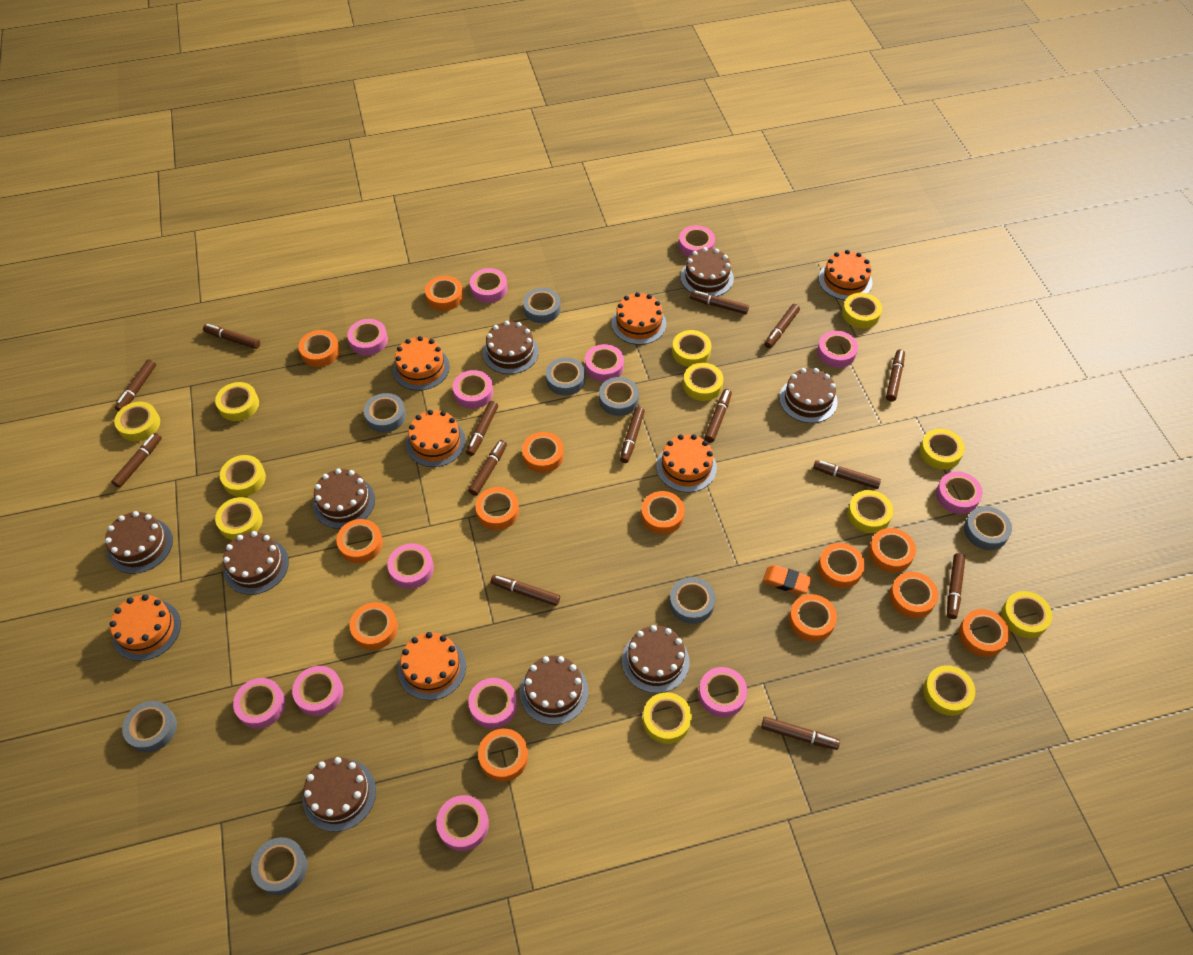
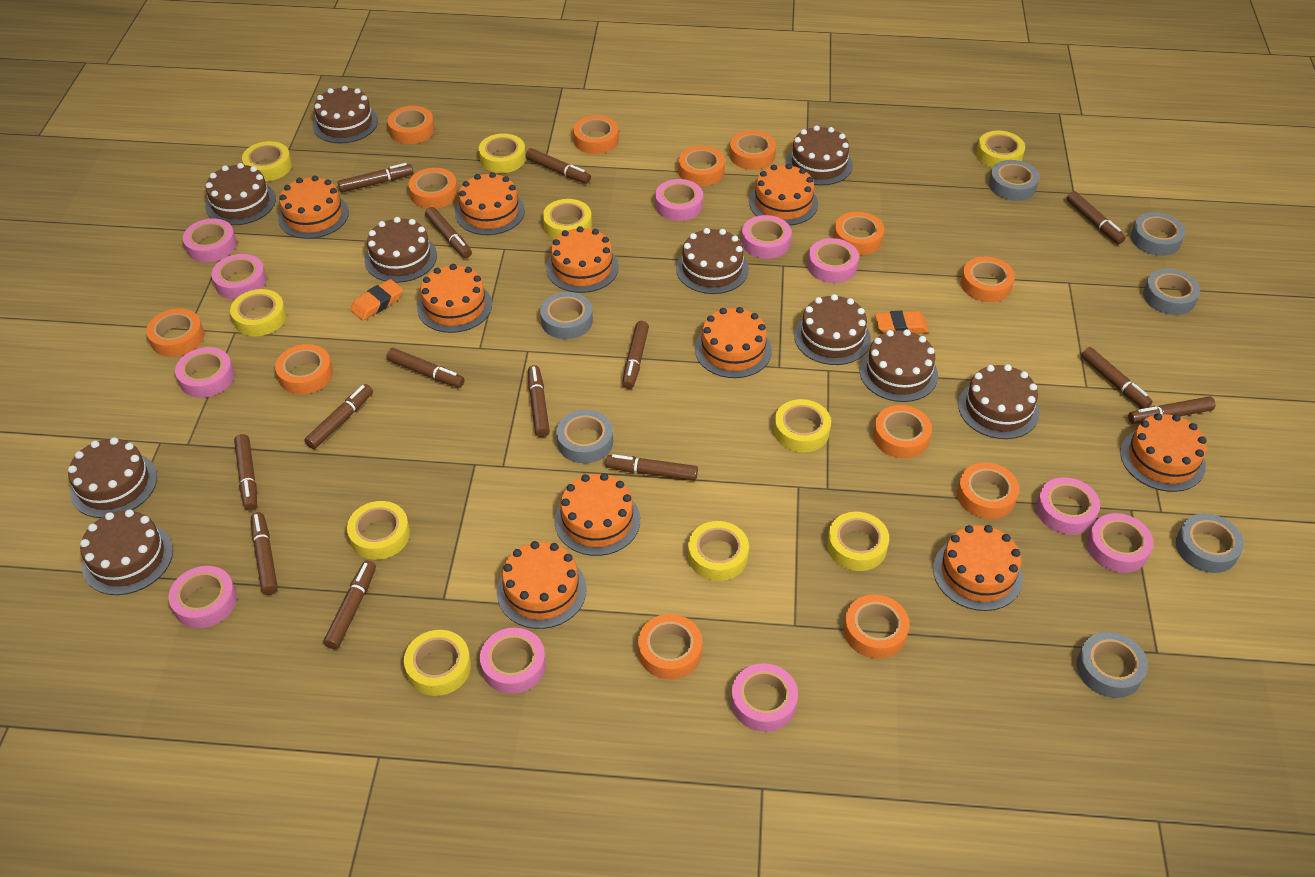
brown cake: [105,511,173,574] [223,531,289,595] [303,757,376,832] [313,469,375,529] [483,321,539,374] [520,656,588,725] [622,625,689,693] [681,247,734,296] [779,368,838,423] = 9 -> [68,437,157,518] [80,509,173,595] [205,163,276,225] [312,86,378,143] [364,217,437,283] [676,228,749,294] [785,125,853,185] [794,294,871,365] [860,329,938,402] [958,364,1039,439] = 10
grey tape: [122,701,177,753] [251,837,308,895] [364,393,406,433] [523,288,561,323] [546,357,585,396] [599,377,639,416] [669,577,716,624] [964,506,1012,550] = 8 -> [540,292,593,339] [556,410,613,463] [989,160,1039,201] [1077,632,1148,698] [1131,212,1185,256] [1143,269,1200,315] [1176,513,1244,573] = 7
orange cake: [110,594,181,661] [393,336,450,391] [398,632,466,700] [406,410,466,467] [612,292,666,345] [656,434,717,492] [819,250,872,300] = 7 -> [278,176,349,239] [417,264,492,333] [455,172,525,235] [497,541,587,629] [546,226,619,293] [555,473,640,556] [695,307,772,378] [749,164,818,226] [933,525,1023,611] [1120,413,1207,492] = 10
orange eraser: [763,565,812,595] = 1 -> [350,279,403,320] [875,311,929,334] = 2
pink tape: [233,678,286,729] [292,666,343,716] [347,319,388,356] [387,543,434,589] [436,795,489,851] [453,370,493,409] [468,678,517,729] [470,268,508,303] [585,344,624,382] [679,225,715,257] [698,667,747,717] [817,331,858,368] [936,472,983,514] = 13 -> [168,566,237,628] [175,347,234,398] [183,219,237,262] [212,254,267,299] [480,628,546,694] [655,179,703,221] [731,663,798,732] [742,215,791,259] [808,238,859,283] [1036,477,1100,535] [1087,513,1153,573] = 11
yellow tape: [114,402,160,441] [215,382,259,421] [215,497,263,540] [220,455,266,497] [643,692,692,744] [672,330,711,367] [683,363,724,401] [842,293,882,328] [847,490,893,533] [920,429,965,469] [923,665,975,716] [1001,591,1052,638] = 12 -> [230,289,286,336] [242,141,292,181] [347,501,410,560] [404,630,471,696] [479,133,526,173] [543,199,592,239] [688,521,749,581] [774,399,831,452] [827,512,889,571] [976,131,1025,168] = 10

